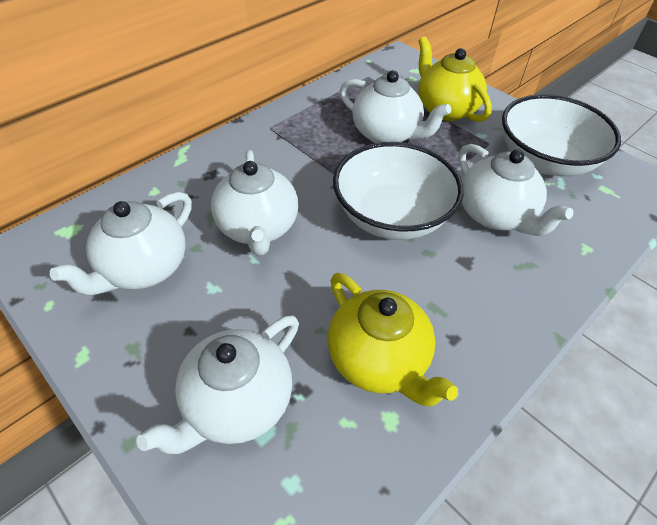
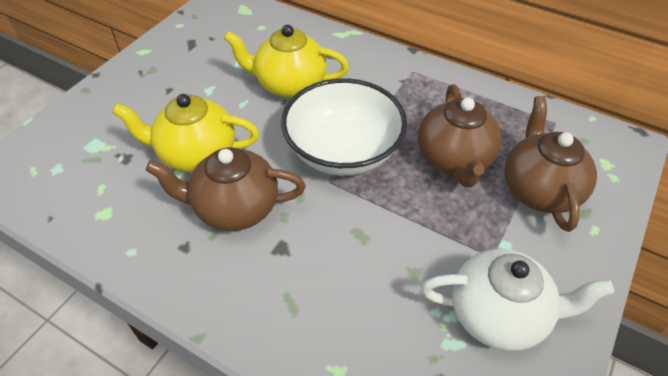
brown teapot: none = 0 -> [146,147,306,231] [418,84,502,187] [504,96,597,232] = 3
white bowl: [333,142,464,240] [502,94,621,176] = 2 -> [281,78,407,176] = 1
white teapot: [50,192,192,295] [136,315,299,454] [211,150,298,256] [340,70,451,143] [458,144,573,236] = 5 -> [421,249,614,351] = 1

